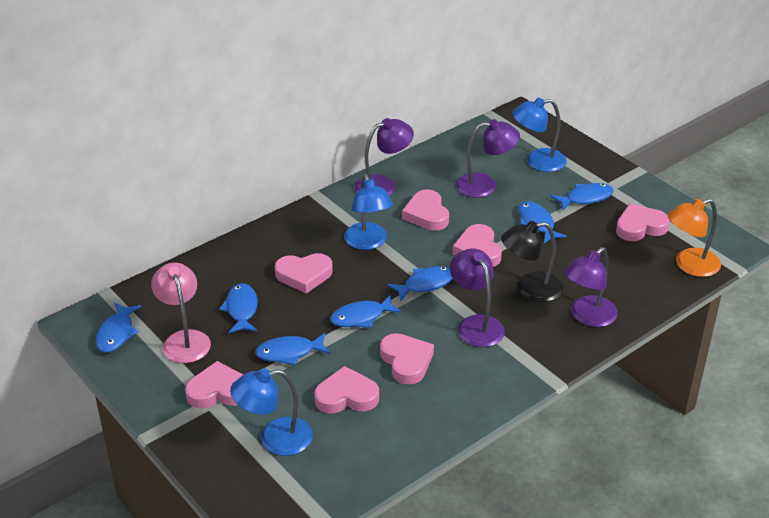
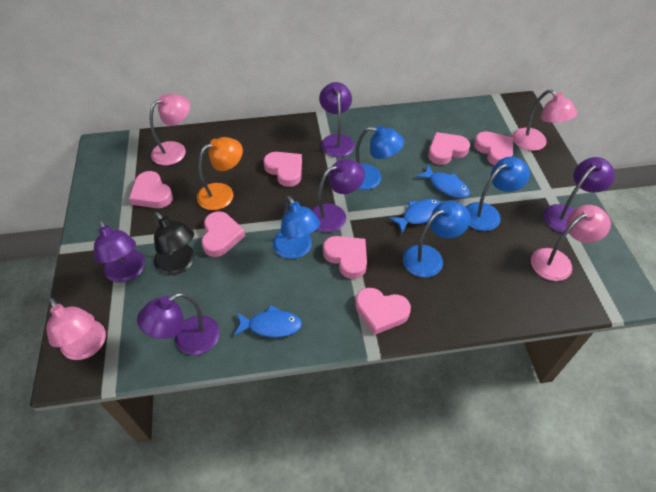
blue fish: [95,303,141,353] [219,283,258,333] [255,333,330,365] [330,295,402,328] [387,266,453,301] [519,201,567,243] [551,183,614,210] = 7 -> [234,305,302,338] [389,199,441,233] [416,165,470,198] = 3
blue lamp: [230,368,313,456] [344,174,393,250] [512,98,567,172] = 3 -> [273,196,320,259] [356,126,404,190] [403,201,470,278] [466,157,530,231] = 4
pink lamp: [151,262,211,363] = 1 -> [46,298,106,360] [150,94,190,166] [512,90,578,151] [531,205,611,281] = 4
purple lamp: [355,118,414,196] [450,248,505,347] [456,119,520,198] [564,247,618,327] = 4 -> [94,219,145,283] [137,293,220,355] [312,159,365,233] [319,82,355,157] [544,157,615,233] = 5

